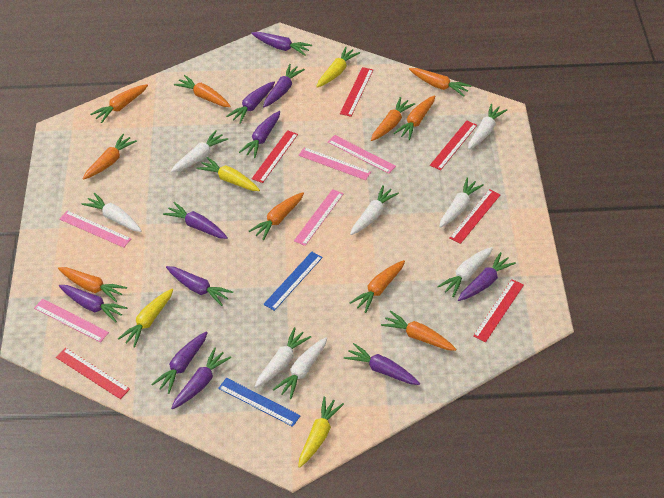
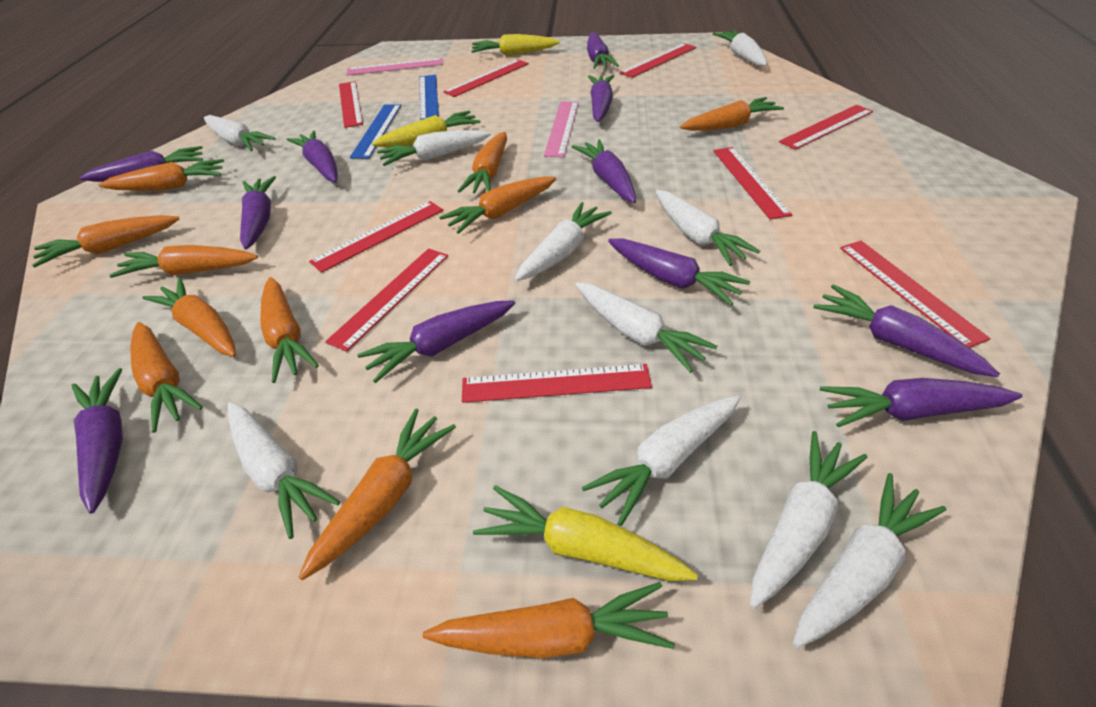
orange carrot: [58,267,127,302] [82,134,137,180] [90,84,148,123] [174,75,231,107] [249,192,304,241] [349,260,405,313] [371,97,415,141] [381,310,456,351] [394,95,435,140] [409,68,472,97] = 10 -> [32,215,179,268] [99,159,224,191] [109,245,258,278] [130,322,203,433] [142,277,236,357] [260,277,319,383] [299,408,456,580] [423,582,675,658] [439,176,556,234] [458,132,507,193] [680,97,784,131] = 11
pink ruler: [34,299,109,343] [60,211,131,248] [294,189,343,246] [298,147,371,180] [328,135,396,174] = 5 -> [346,58,443,75] [544,102,579,157] = 2
red ruler: [56,348,130,399] [252,130,298,183] [340,67,373,117] [430,120,477,170] [449,189,501,244] [473,279,524,342] = 6 -> [309,201,443,273] [325,248,448,352] [339,81,363,128] [443,59,529,97] [462,364,652,403] [619,43,696,78] [713,147,792,220] [779,105,873,150] [840,241,991,348] = 9
white carrot: [82,193,142,232] [171,130,229,172] [255,327,311,388] [273,337,327,399] [350,185,399,235] [437,247,493,297] [439,178,484,228] [468,104,507,149] = 8 -> [204,115,276,151] [228,402,340,539] [377,130,491,166] [515,202,612,282] [575,282,717,373] [582,396,740,526] [656,190,760,266] [713,30,767,66] [750,431,867,609] [793,473,946,648] = 10
yellow carrot: [118,289,173,348] [197,157,260,191] [298,396,344,468] [316,47,360,88] = 4 -> [371,111,481,147] [471,34,560,56] [473,485,698,581] = 3

